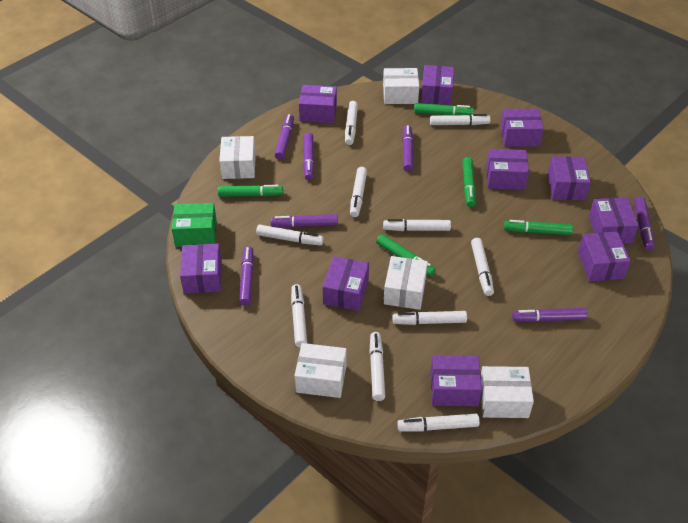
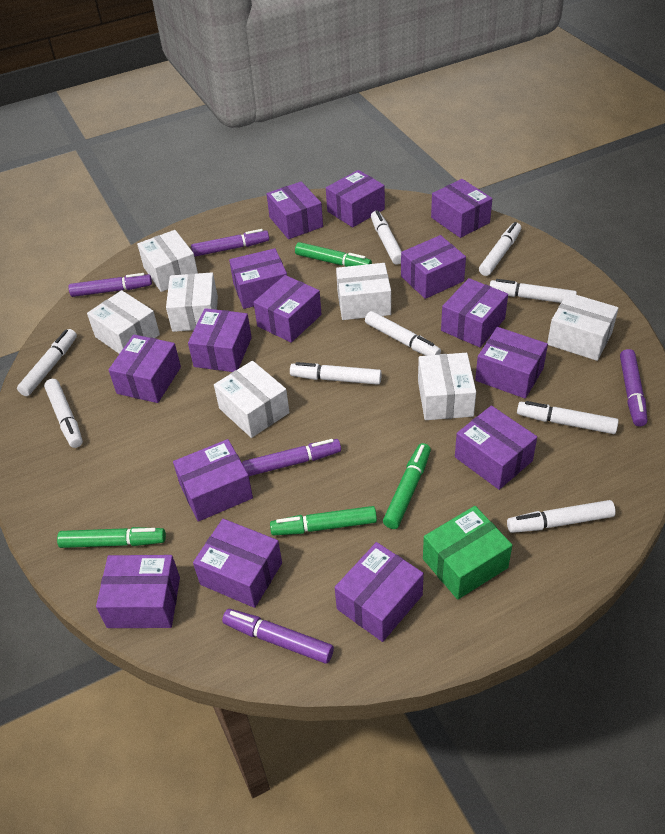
green marker: [218,185,283,197] [376,234,436,276] [414,103,474,115] [463,157,476,207] [504,220,573,235] = 5 -> [57,527,166,548] [270,506,377,535] [295,242,372,267] [383,443,431,529] = 4
purple box: [180,244,222,294] [299,85,337,123] [323,256,369,311] [421,65,454,105] [430,355,482,406] [486,149,529,190] [500,109,544,147] [547,156,591,200] [578,231,631,282] [589,198,639,244] = 10 -> [96,555,180,628] [108,334,181,403] [173,439,253,522] [188,308,252,372] [193,519,282,608] [229,248,287,309] [254,275,322,343] [267,182,323,239] [326,170,385,227] [335,542,424,642] [401,235,466,299] [431,179,492,238] [441,278,508,347] [455,406,537,490] [475,327,548,399] = 15
purple marker: [239,246,254,306] [271,214,338,228] [275,114,294,159] [303,133,315,180] [402,125,413,172] [512,308,587,322] [634,196,654,250] = 7 -> [69,273,152,297] [191,229,269,257] [222,609,334,664] [242,439,341,476] [620,349,647,427] = 5
white box: [219,136,256,179] [294,343,347,398] [383,68,419,104] [384,256,428,310] [480,366,534,418] = 5 -> [87,290,160,354] [137,230,198,292] [166,272,218,332] [214,361,289,438] [336,263,391,320] [418,353,476,420] [547,292,619,361] = 7
white marker: [256,225,324,245] [291,284,307,348] [345,101,358,145] [350,167,367,217] [369,332,385,401] [383,219,451,231] [393,311,467,325] [397,414,480,432] [430,114,490,125] [471,238,494,296] = 10 -> [17,329,77,396] [44,379,83,448] [290,362,382,385] [365,311,441,356] [371,210,402,265] [479,222,521,276] [490,279,577,303] [507,500,616,533] [517,401,619,434] = 9

